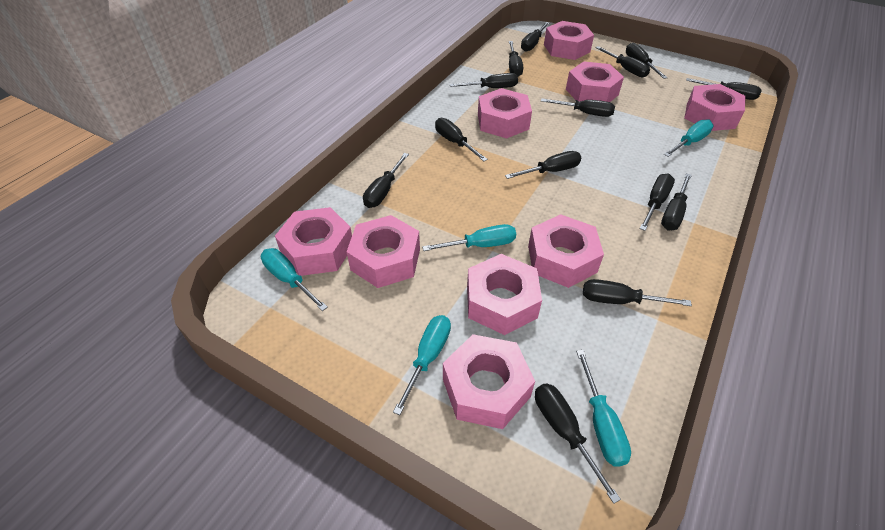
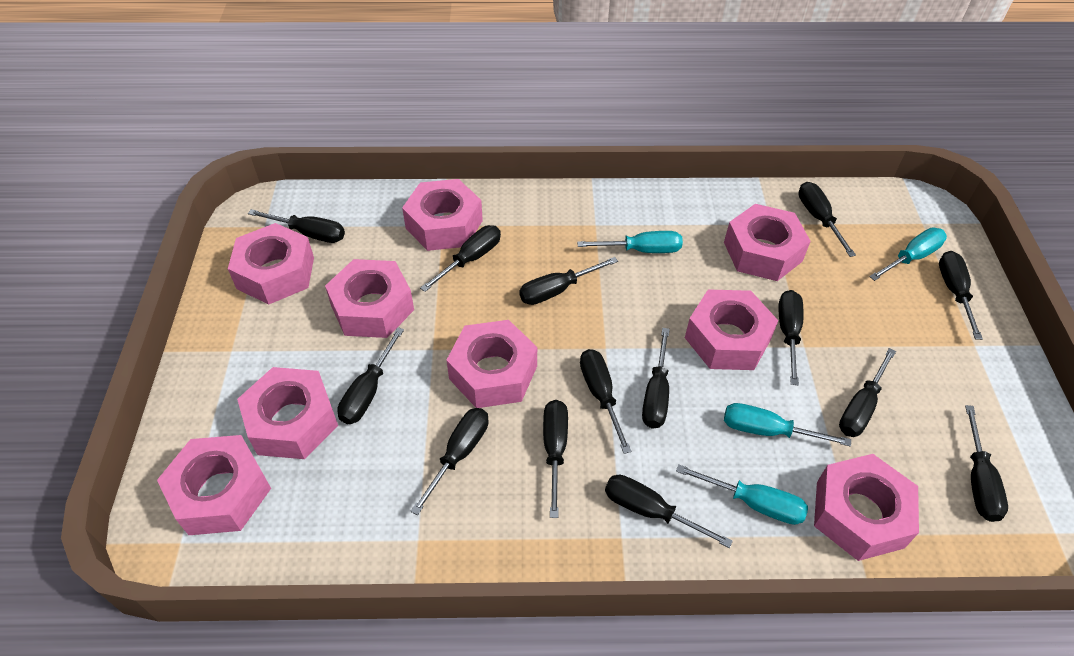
turquoise screwdriver: [261,248,328,311] [393,315,451,415] [422,224,516,251] [576,350,631,467] [664,119,714,157] = 5 -> [577,231,683,253] [676,464,808,525] [724,403,851,447] [869,228,947,281] = 4

